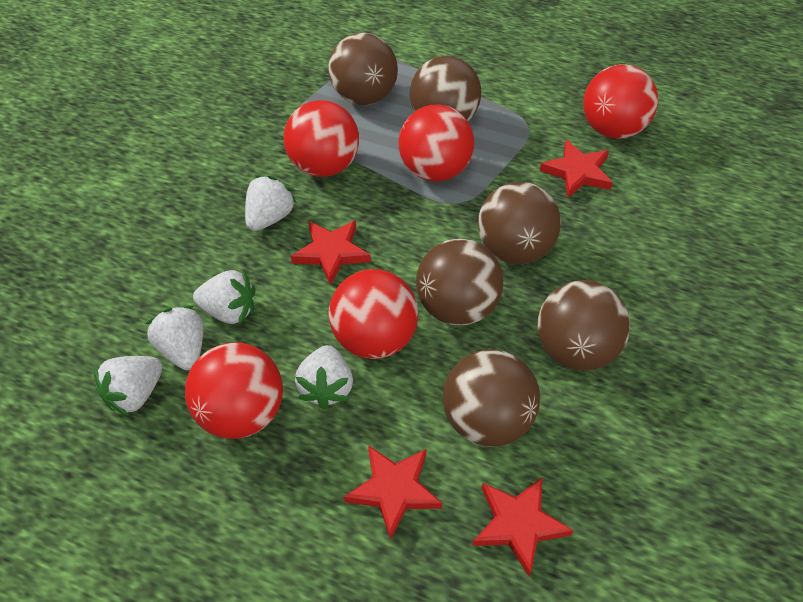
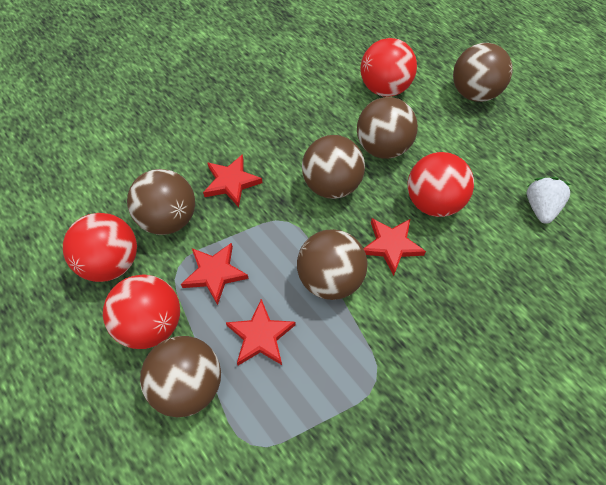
red ball: [185,343,283,439] [284,100,359,177] [329,269,418,359] [399,105,474,181] [583,64,658,139] = 5 -> [63,213,137,282] [103,274,180,349] [361,38,417,97] [408,152,474,217] = 4
white strawberry: [94,356,163,416] [145,305,203,370] [193,270,255,325] [245,175,297,231] [295,345,353,409] = 5 -> [527,177,571,224] = 1

